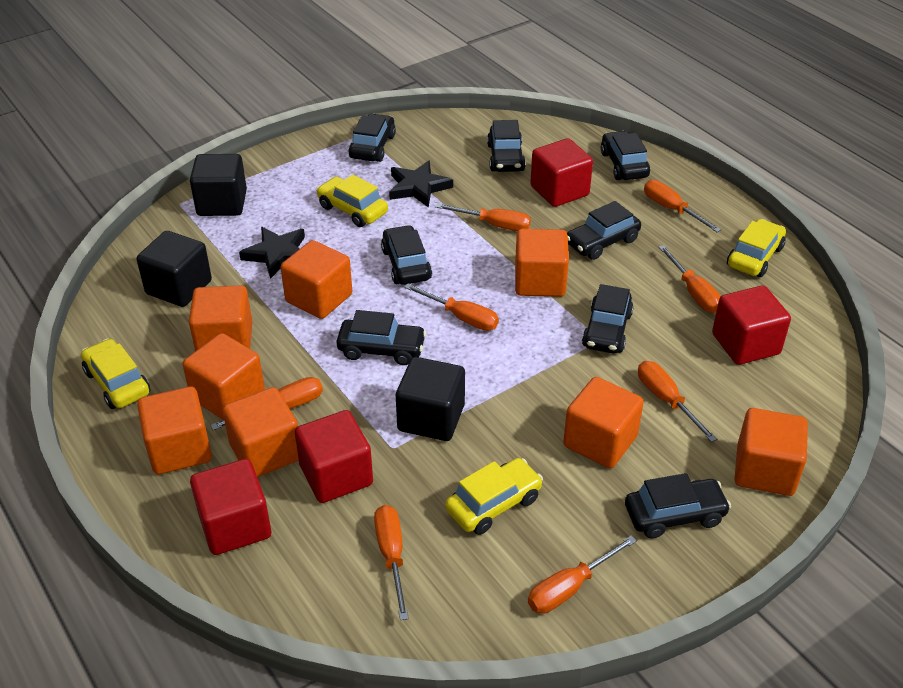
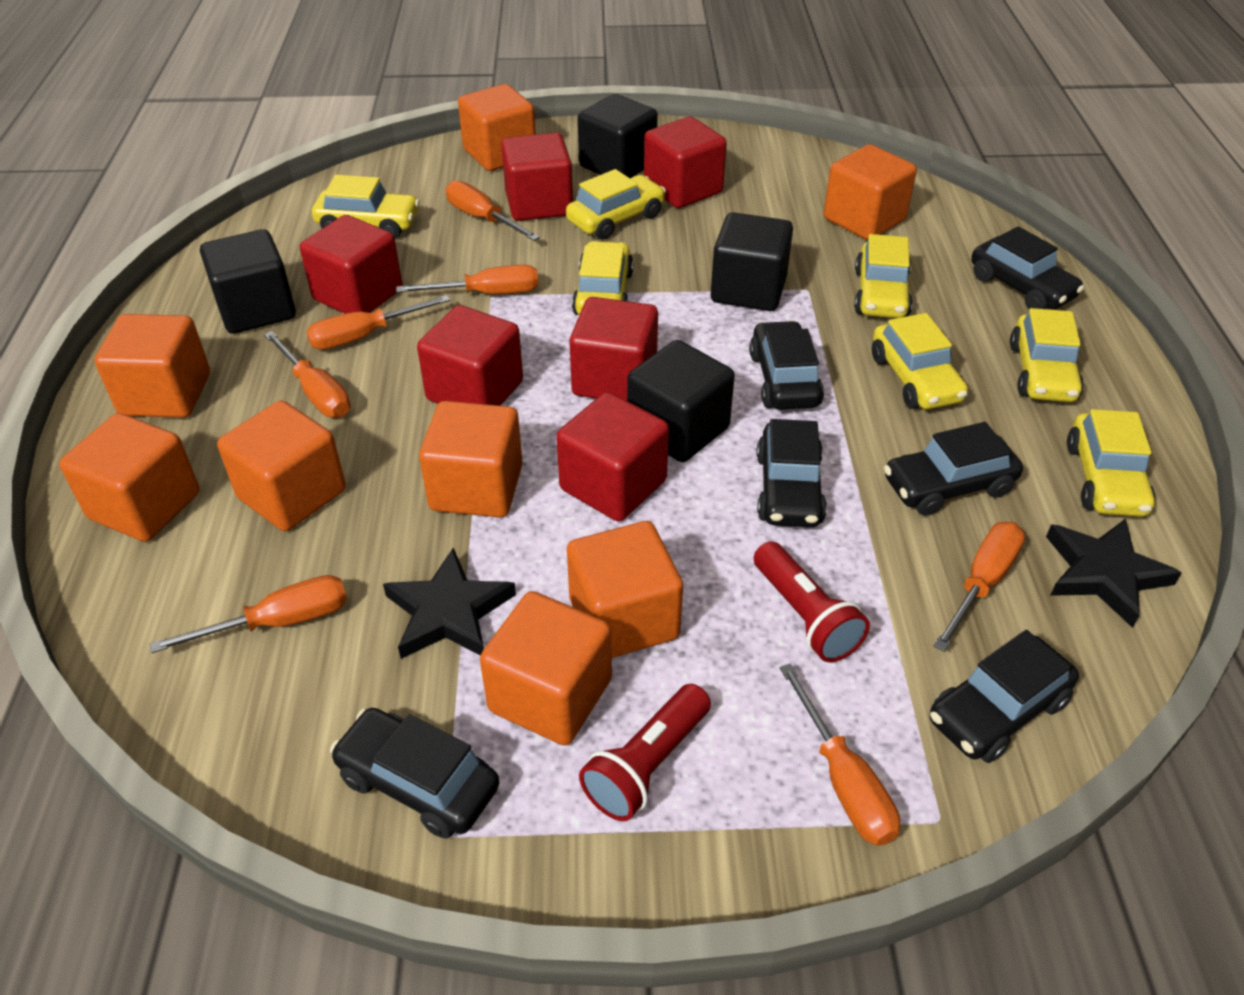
black car: [336,310,426,365] [349,113,396,162] [381,225,432,285] [487,120,526,172] [567,201,641,260] [582,284,633,354] [601,131,650,180] [625,473,731,539] = 8 -> [330,708,499,839] [749,320,824,410] [757,419,827,527] [884,422,1023,516] [929,630,1079,763] [971,226,1084,310] = 6
black cube: [137,231,212,307] [190,154,247,216] [396,357,465,441] = 3 -> [200,229,296,334] [578,94,658,178] [627,340,735,462] [711,212,793,311] = 4
orange screwdriver: [210,377,323,430] [374,505,409,620] [404,284,499,331] [435,203,531,231] [528,536,637,613] [638,361,717,442] [644,180,721,232] [659,245,721,313] = 8 -> [150,575,347,653] [264,331,350,418] [306,295,451,350] [396,265,539,294] [446,181,540,241] [780,663,900,846] [934,522,1025,652] = 7
red cube: [190,459,271,555] [295,410,373,503] [530,138,593,207] [712,286,791,365] = 4 -> [300,215,403,314] [417,305,523,406] [501,133,573,221] [556,392,669,521] [569,297,658,401] [644,117,727,208] = 6
red flashlight: none = 0 -> [579,684,711,821] [754,541,870,662] = 2
yellow car: [81,338,150,409] [316,175,388,227] [445,458,543,535] [727,219,786,277] = 4 -> [312,175,420,238] [566,169,666,239] [572,241,634,315] [854,234,913,318] [872,313,968,409] [1010,308,1084,402] [1067,409,1155,517] = 7

